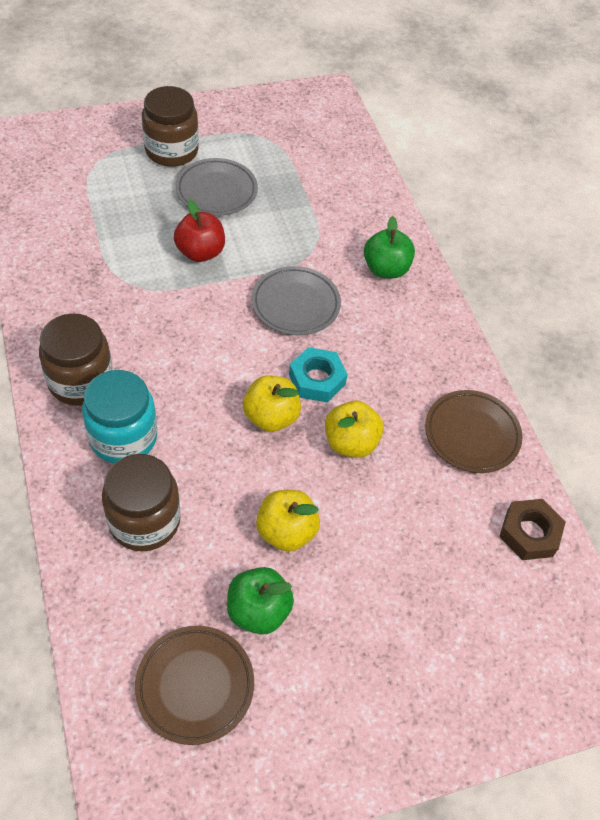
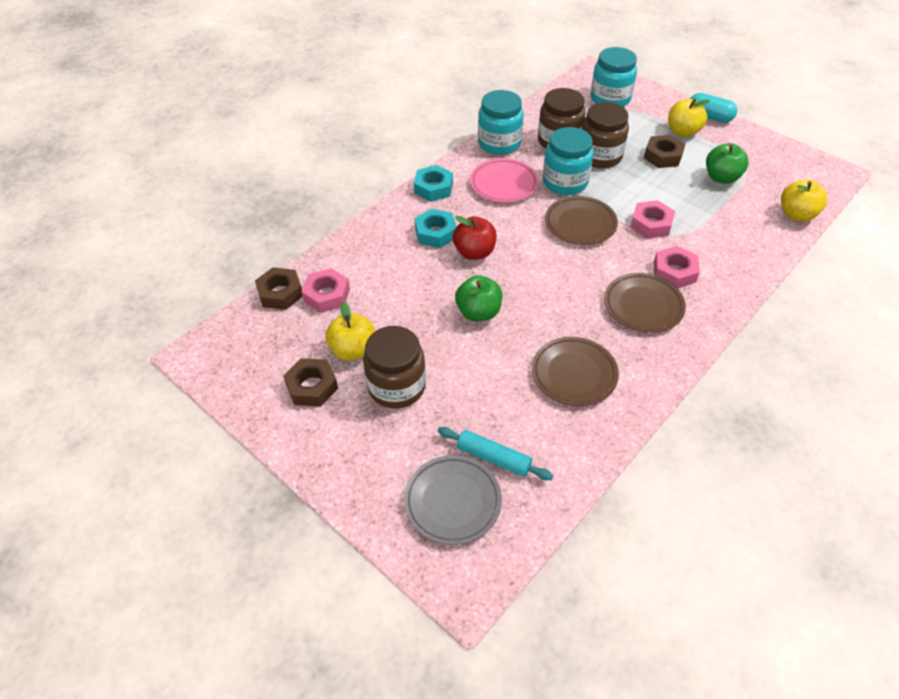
brown nut: [499,499,566,560] = 1 -> [255,267,303,310] [283,358,338,406] [644,135,686,168] = 3
brown plate: [135,626,254,745] [425,390,522,473] = 2 -> [532,337,619,406] [545,196,618,245] [604,273,686,333] = 3
grey plate: [175,158,258,216] [251,266,341,335] = 2 -> [404,455,502,545] = 1
pink nut: none = 0 -> [301,268,350,313] [630,200,675,239] [654,246,700,288] = 3
pink plate: none = 0 -> [470,158,539,202] = 1
turquoise capsule: none = 0 -> [690,93,737,123] = 1
turquoise jar: [82,370,157,464] = 1 -> [478,90,524,155] [543,127,594,195] [591,47,637,107] = 3
turquoise nut: [289,347,348,403] = 1 -> [414,165,453,202] [415,209,457,248] = 2
turquoise rolling pin: none = 0 -> [438,427,553,480] = 1

